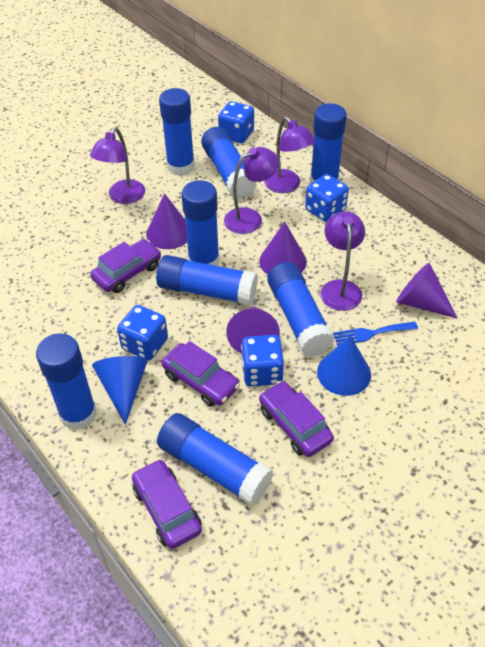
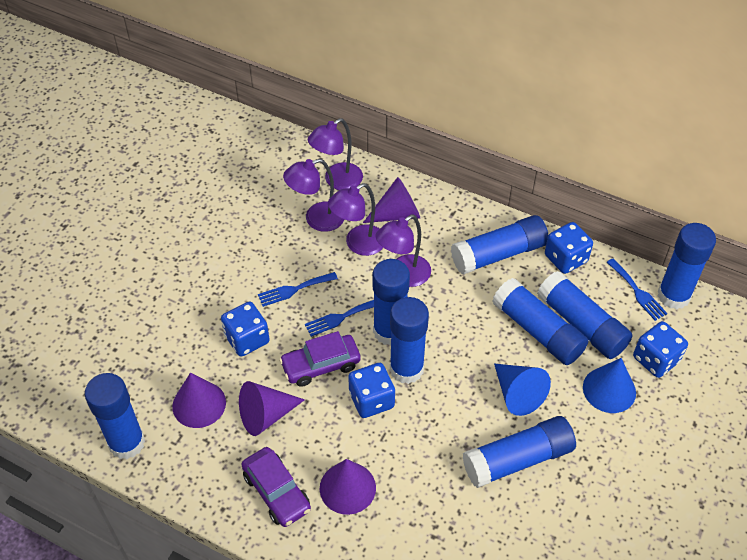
blue fork: [333,322,418,346] = 1 -> [258,272,338,307] [305,300,374,337] [607,259,668,321] = 3
purple car: [90,239,161,293] [132,459,202,549] [162,341,240,407] [259,381,334,457] = 4 -> [241,447,311,527] [279,331,361,387] = 2

